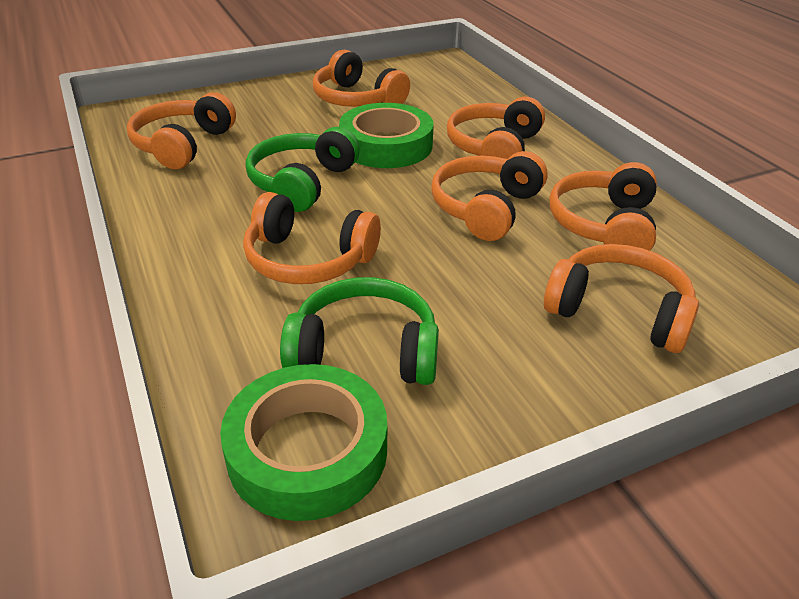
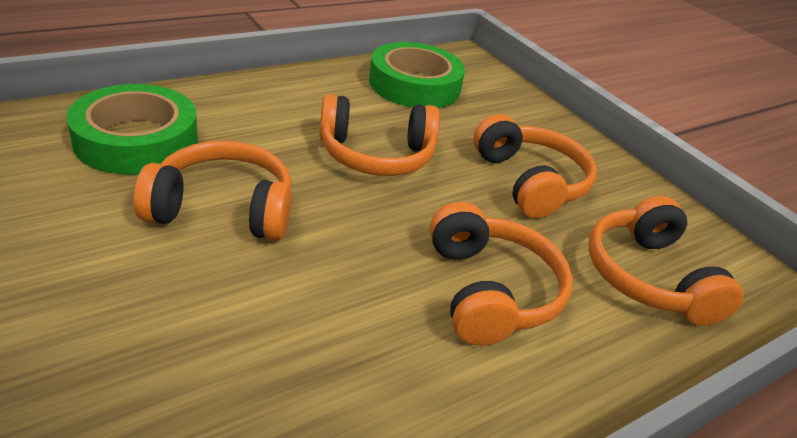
green headphones: [246,127,360,212] [280,277,439,385] = 2 -> none = 0
orange headphones: [127,92,236,169] [243,192,381,284] [313,49,410,107] [431,151,548,241] [447,97,545,159] [544,244,699,353] [550,162,657,251] = 7 -> [134,141,292,241] [320,94,440,176] [430,202,573,346] [473,114,597,218] [589,196,744,326] = 5

